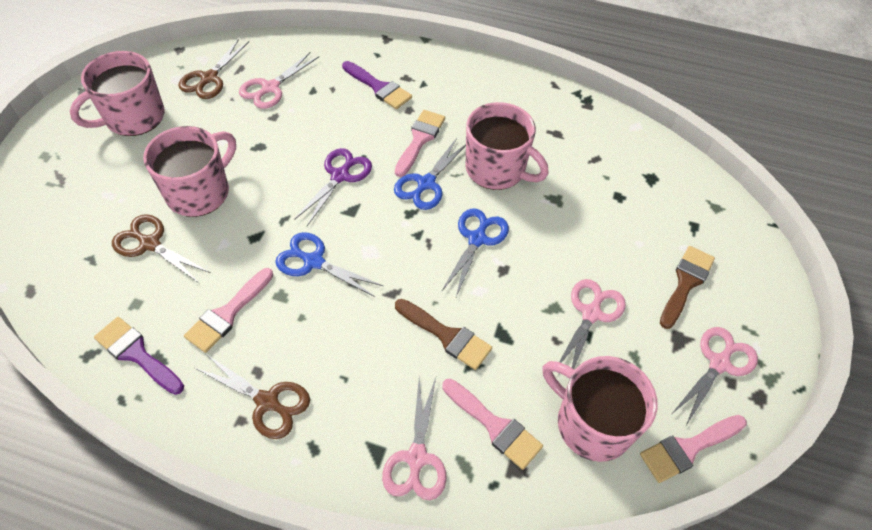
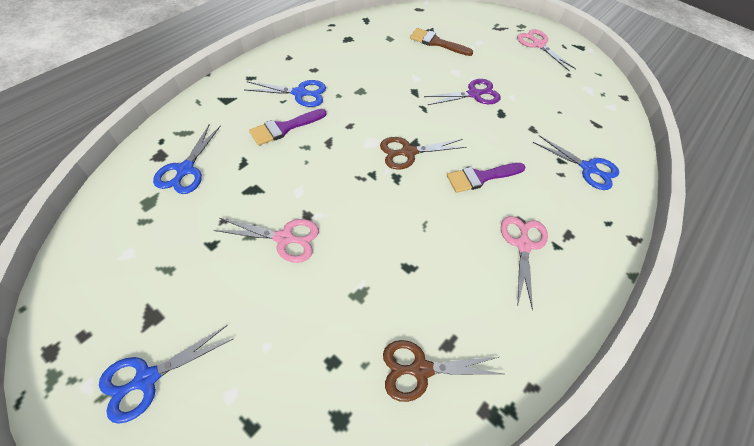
blue scissors: [275,232,383,297] [394,138,466,210] [441,209,509,297] = 3 -> [99,325,233,424] [153,124,220,194] [244,80,326,107] [533,135,619,190] = 4
brown brush: [395,299,492,370] [660,246,715,329] = 2 -> [410,28,473,56] = 1
brown scissors: [112,214,211,284] [179,39,249,99] [195,354,310,439] = 3 -> [380,137,467,170] [383,340,503,402] = 2
pink brush: [184,268,273,353] [395,110,445,177] [442,379,543,470] [640,415,747,483] = 4 -> none = 0
pink mug: [70,51,165,136] [143,126,236,217] [466,102,549,190] [542,356,657,462] = 4 -> none = 0
pink scissors: [239,52,319,109] [382,377,447,500] [559,279,626,369] [673,327,758,426] = 4 -> [213,218,319,263] [501,216,548,310] [517,29,576,71] = 3

